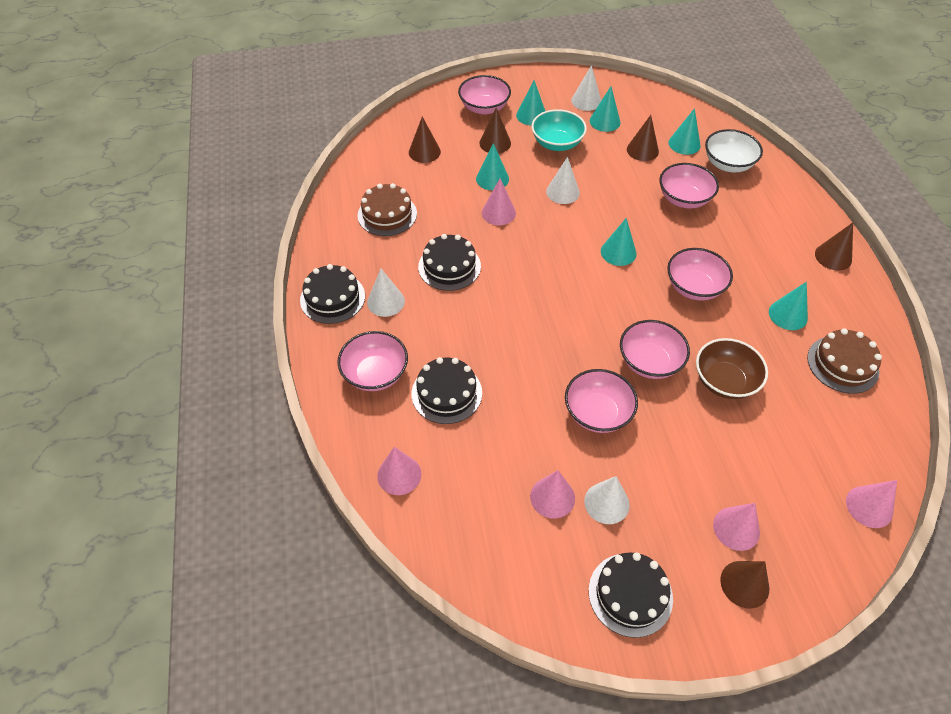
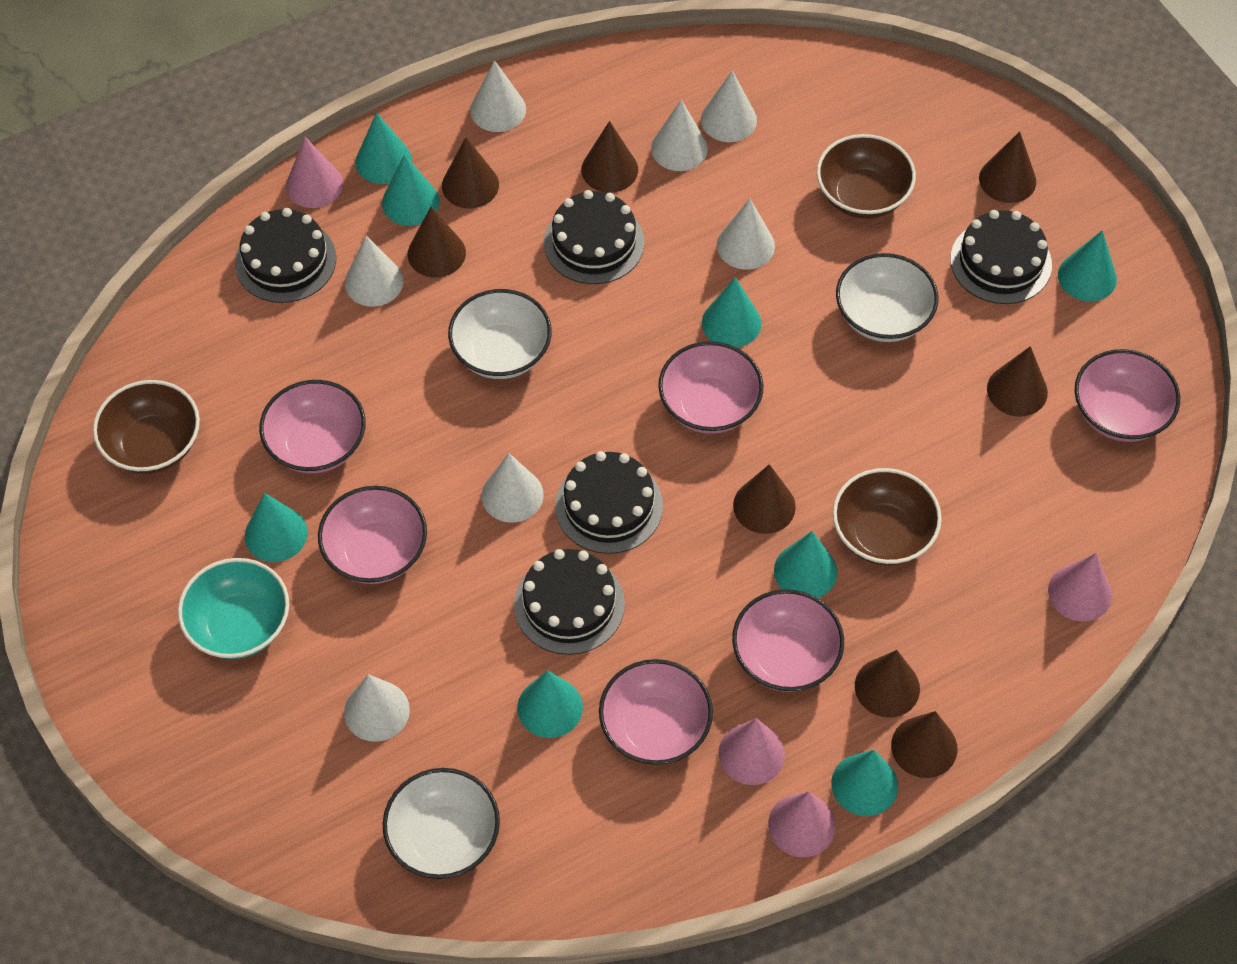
black cake: [300,264,365,324] [412,357,482,424] [418,234,481,291] [589,552,673,638] = 4 -> [235,208,336,303] [514,549,625,655] [544,190,644,284] [555,451,663,554] [950,210,1052,304] = 5
brown bowl: [696,338,768,399] = 1 -> [93,380,200,474] [817,134,916,219] [833,468,942,566] = 3
brown cake: [358,183,417,236] [807,328,882,394] = 2 -> none = 0
brown cone: [409,117,441,163] [479,108,511,154] [627,115,659,161] [720,561,769,609] [815,223,853,271] = 5 -> [408,207,466,278] [442,137,499,208] [581,121,638,193] [733,464,796,534] [855,650,920,718] [891,711,957,778] [979,131,1036,203] [987,346,1048,417] = 8
pink cone: [377,447,421,495] [482,178,516,225] [530,470,575,519] [713,503,760,551] [846,480,897,528] = 5 -> [286,137,343,208] [718,718,785,785] [768,791,836,857] [1048,553,1112,621] = 4
turquoise cone: [476,143,509,190] [516,80,545,126] [590,86,621,132] [601,218,636,266] [668,108,701,155] [769,282,808,330] = 6 -> [245,493,308,562] [355,112,412,184] [382,154,439,226] [517,670,583,738] [702,277,761,348] [774,531,838,598] [831,750,898,816] [1058,230,1117,302] = 8
white bowl: [705,129,763,172] = 1 -> [383,768,500,879] [448,289,552,379] [836,253,938,342] = 3
white cone: [367,269,405,317] [546,157,580,204] [571,65,601,111] [584,476,630,524] = 4 -> [344,674,410,742] [345,236,403,307] [470,60,526,132] [481,453,544,523] [651,99,708,171] [701,71,757,142] [717,198,775,269] = 7

